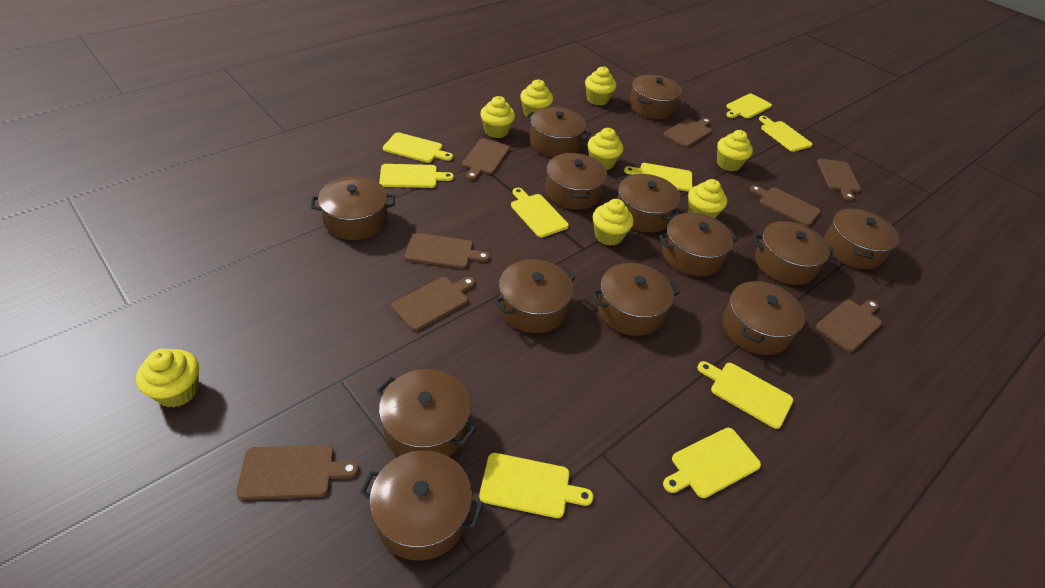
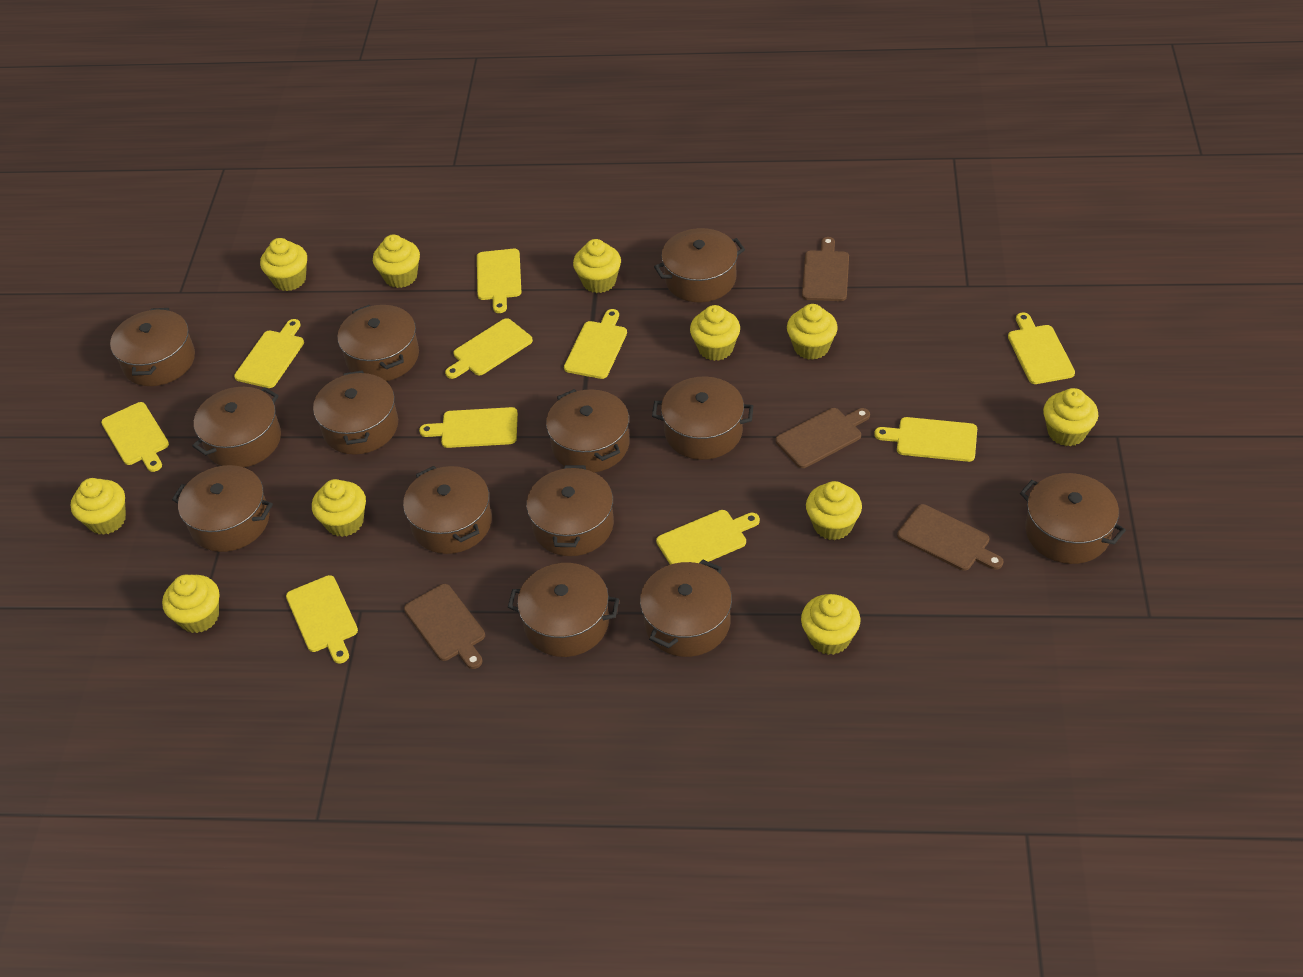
brown cutting board: [236,445,359,500] [392,277,475,331] [405,233,490,269] [462,139,510,180] [663,118,712,148] [750,185,821,226] [816,300,882,352] [817,159,861,201] = 8 -> [404,584,485,669] [776,408,870,468] [802,237,849,301] [897,504,1003,571] = 4
yellow cupcake: [136,349,199,408] [480,96,515,138] [520,79,553,119] [585,66,616,105] [588,128,623,170] [593,199,634,246] [688,179,727,218] [717,130,753,171] = 8 -> [71,478,126,535] [162,574,219,633] [260,238,307,291] [312,479,366,537] [373,235,420,288] [573,239,621,293] [690,305,740,361] [787,304,838,360] [801,594,860,655] [806,481,862,540] [1043,388,1098,446] = 11
yellow cutting board: [379,164,454,188] [383,132,453,163] [479,453,593,518] [511,188,569,237] [624,163,693,192] [663,428,761,498] [697,361,793,429] [726,94,772,119] [759,116,813,152] = 9 -> [101,402,169,472] [234,319,304,388] [286,575,358,663] [419,407,518,448] [445,318,533,379] [477,249,521,313] [564,309,627,379] [656,510,760,565] [874,417,977,462] [1008,313,1075,384] = 10

